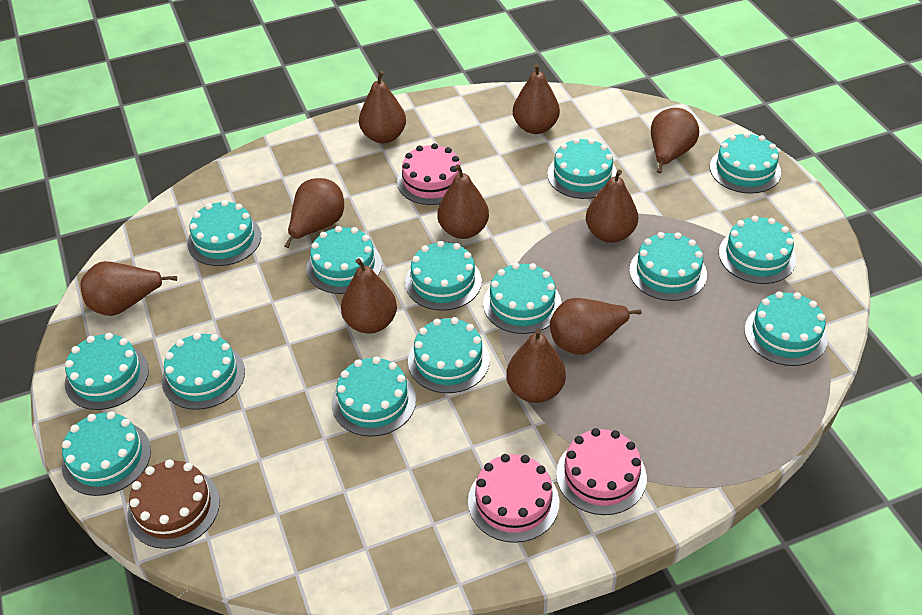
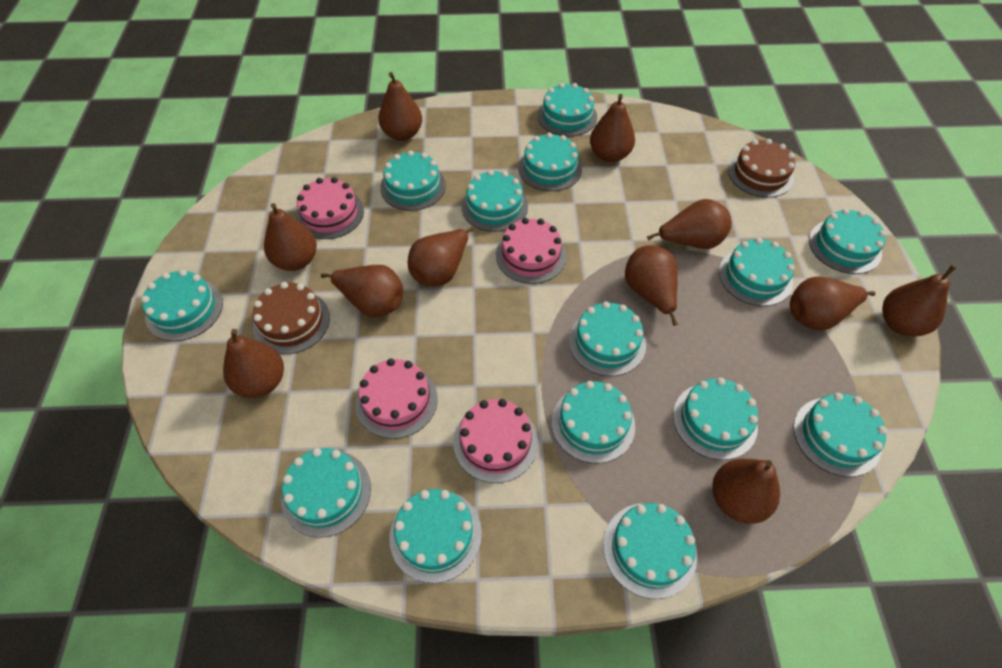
brown cake: [127,459,220,549] = 1 -> [253,282,330,354] [728,139,795,198] = 2
brown pear: [80,261,177,316] [285,178,344,248] [341,258,397,334] [359,71,406,143] [437,164,489,239] [506,328,566,403] [513,63,560,134] [550,298,642,355] [586,170,638,243] [651,108,699,173] = 10 -> [223,329,284,398] [264,203,317,271] [321,265,404,317] [378,72,422,141] [408,227,474,286] [590,94,635,162] [625,245,678,326] [647,199,732,249] [712,459,780,524] [790,276,876,331] [882,265,957,336] = 11
pink cake: [397,143,466,205] [468,454,559,543] [556,428,647,515] = 3 -> [296,177,364,239] [355,358,438,439] [453,399,538,483] [496,218,566,284] = 4

